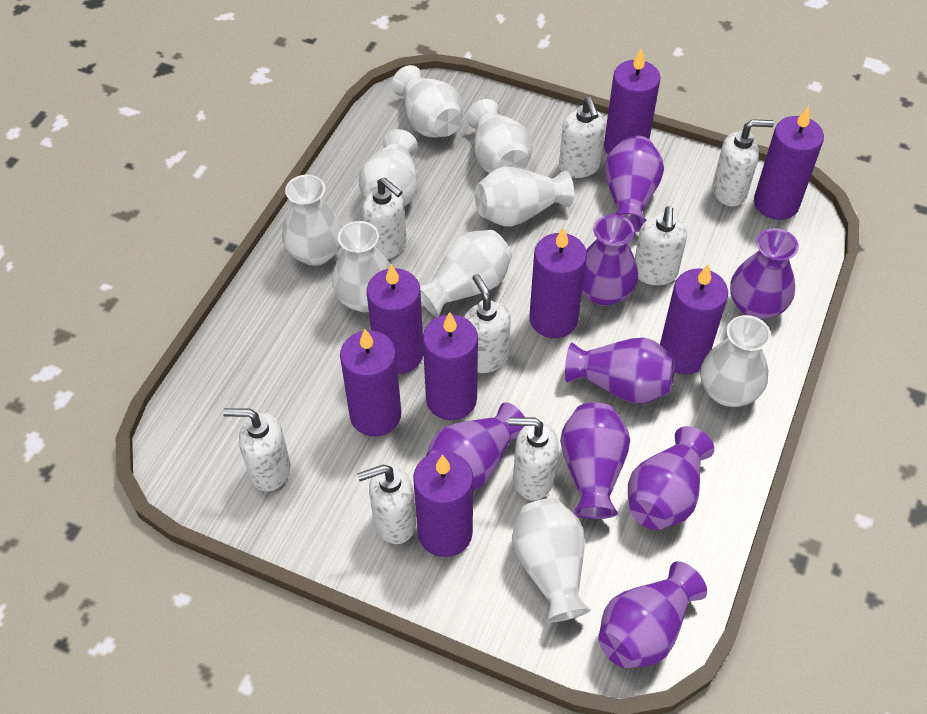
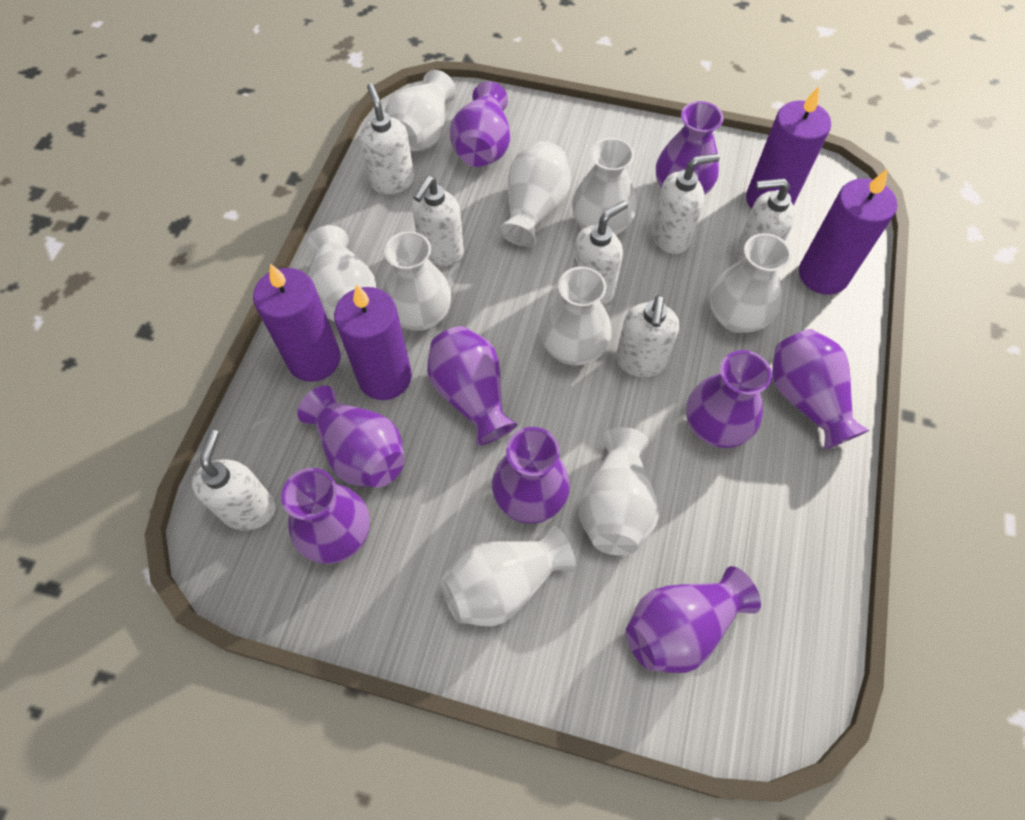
purple candle: [340,329,401,436] [367,264,424,374] [413,451,473,557] [423,312,478,420] [529,227,587,338] [604,48,661,155] [660,264,728,374] [754,106,824,220] = 8 -> [253,264,341,382] [334,284,412,400] [746,86,831,209] [799,168,897,295] = 4
purple vase: [426,402,525,490] [560,403,630,519] [565,338,675,404] [582,215,638,306] [598,561,707,668] [605,135,664,232] [628,426,714,530] [730,228,799,320] = 8 -> [281,468,370,564] [297,386,405,488] [427,326,518,445] [450,81,510,167] [492,427,570,524] [626,566,761,673] [656,101,723,195] [686,350,772,448] [772,329,869,450] = 9
white soap dispenser: [223,408,291,492] [357,465,416,544] [362,177,406,260] [464,274,511,373] [508,417,558,500] [559,97,606,178] [635,206,687,285] [712,119,774,207] = 8 -> [192,430,276,530] [360,84,414,194] [412,176,464,266] [573,201,628,305] [616,295,680,377] [652,153,720,254] [736,178,795,262] = 7

